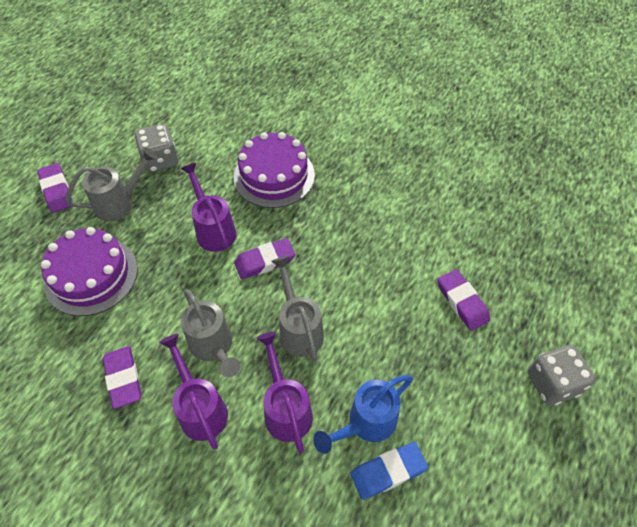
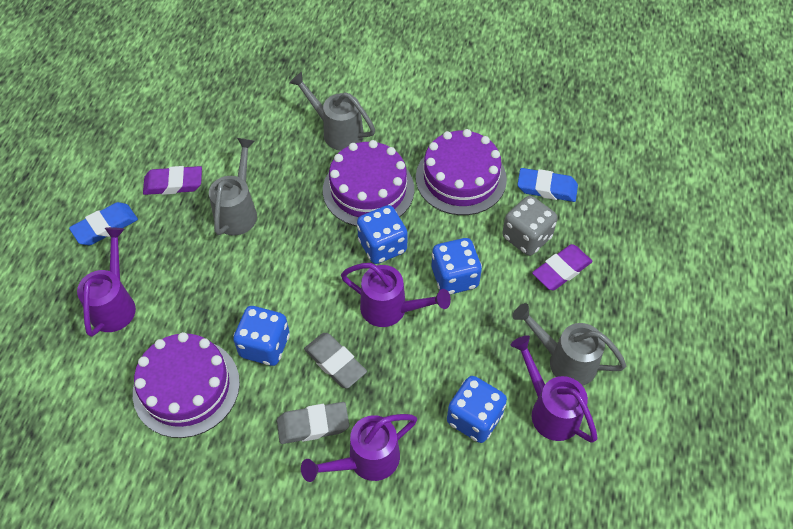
blue dice: none = 0 -> [233,306,290,366] [357,205,408,264] [432,238,482,295] [447,376,507,443] = 4
blue eraser: [350,442,428,500] = 1 -> [69,202,138,245] [517,168,578,202] = 2
blue watering can: [313,375,413,454] = 1 -> none = 0
grey dice: [135,124,178,173] [528,345,595,406] = 2 -> [502,196,558,256] = 1
grey eraser: none = 0 -> [277,402,349,444] [304,333,367,389] = 2
purple cake: [41,227,138,316] [234,132,315,208] = 2 -> [133,332,240,438] [323,140,414,226] [416,129,507,215] = 3
purple eraser: [37,163,73,213] [103,346,141,409] [234,238,295,279] [438,269,490,331] = 4 -> [143,166,202,195] [532,244,593,291] = 2
purple watering can: [159,334,228,450] [180,163,237,252] [257,332,313,453] = 3 -> [77,227,136,337] [301,414,417,482] [341,263,451,327] [511,335,597,443] = 4

